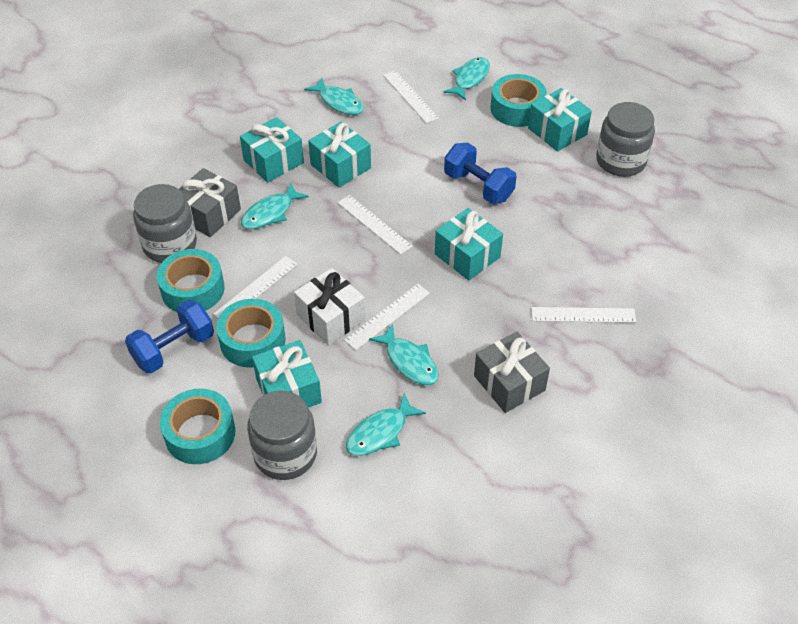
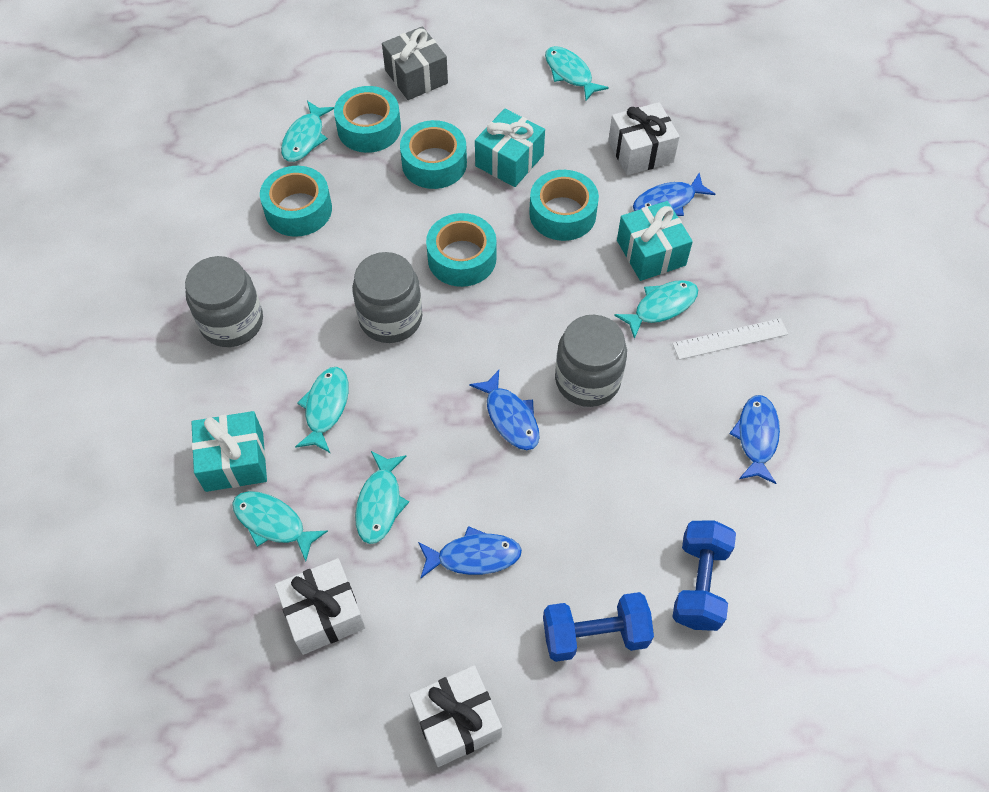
blue fish: none = 0 -> [418,526,522,579] [469,370,540,450] [633,173,715,216] [729,395,780,484] = 4
grey gift: [179,168,241,237] [474,332,550,413] = 2 -> [382,26,448,100] = 1
turquoise fish: [241,183,309,229] [304,78,363,115] [346,393,426,456] [369,324,438,385] [443,57,490,101] = 5 -> [232,491,328,562] [281,101,334,162] [295,367,349,453] [355,451,409,544] [545,46,609,101] [614,280,698,339] = 6
turquoise gift: [240,117,304,183] [252,340,322,408] [308,122,371,188] [435,208,503,281] [528,88,592,152] = 5 -> [192,411,267,492] [475,108,545,187] [617,201,693,281] = 3
turquoise tape: [157,249,225,312] [160,388,236,464] [216,299,286,368] [490,74,547,127] = 4 -> [260,166,332,237] [334,86,401,153] [400,120,467,189] [426,213,497,287] [529,170,599,241] = 5
white gift: [294,268,365,345] = 1 -> [275,558,366,655] [410,665,502,767] [608,102,680,175] = 3
white ruler: [213,256,298,318] [337,195,413,255] [344,284,430,350] [383,70,439,124] [531,307,636,323] = 5 -> [672,318,788,360] = 1

